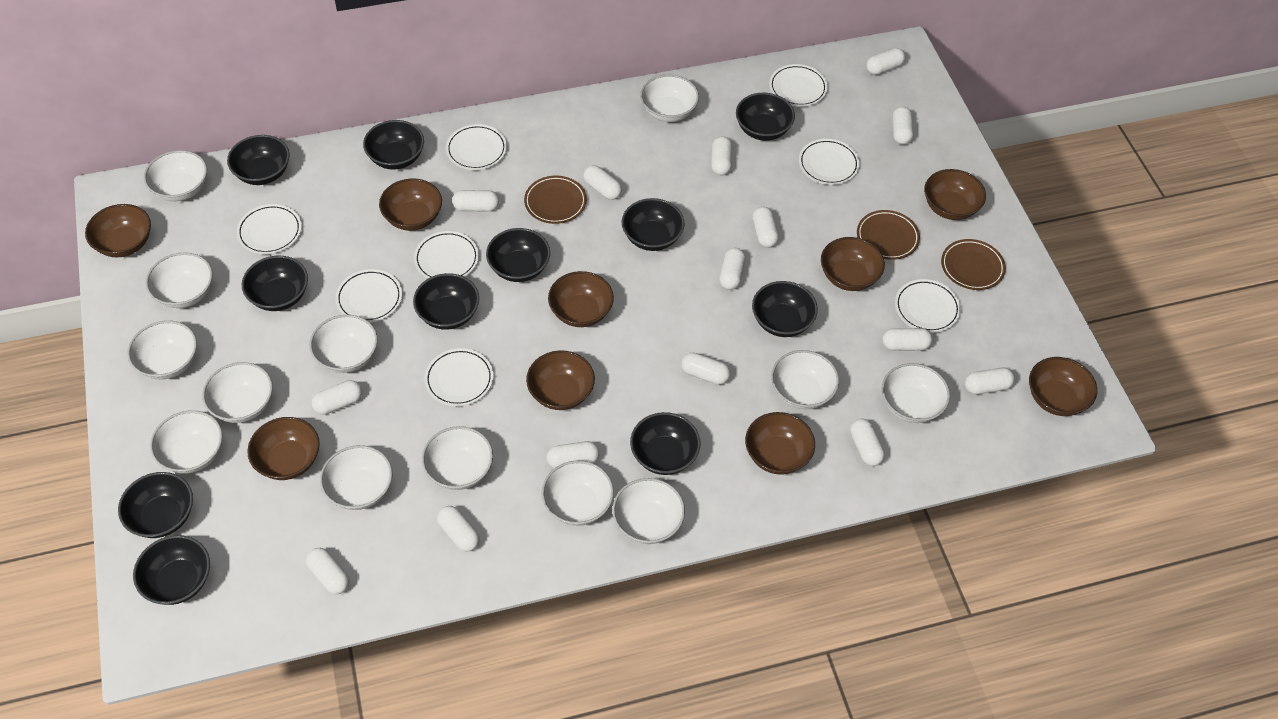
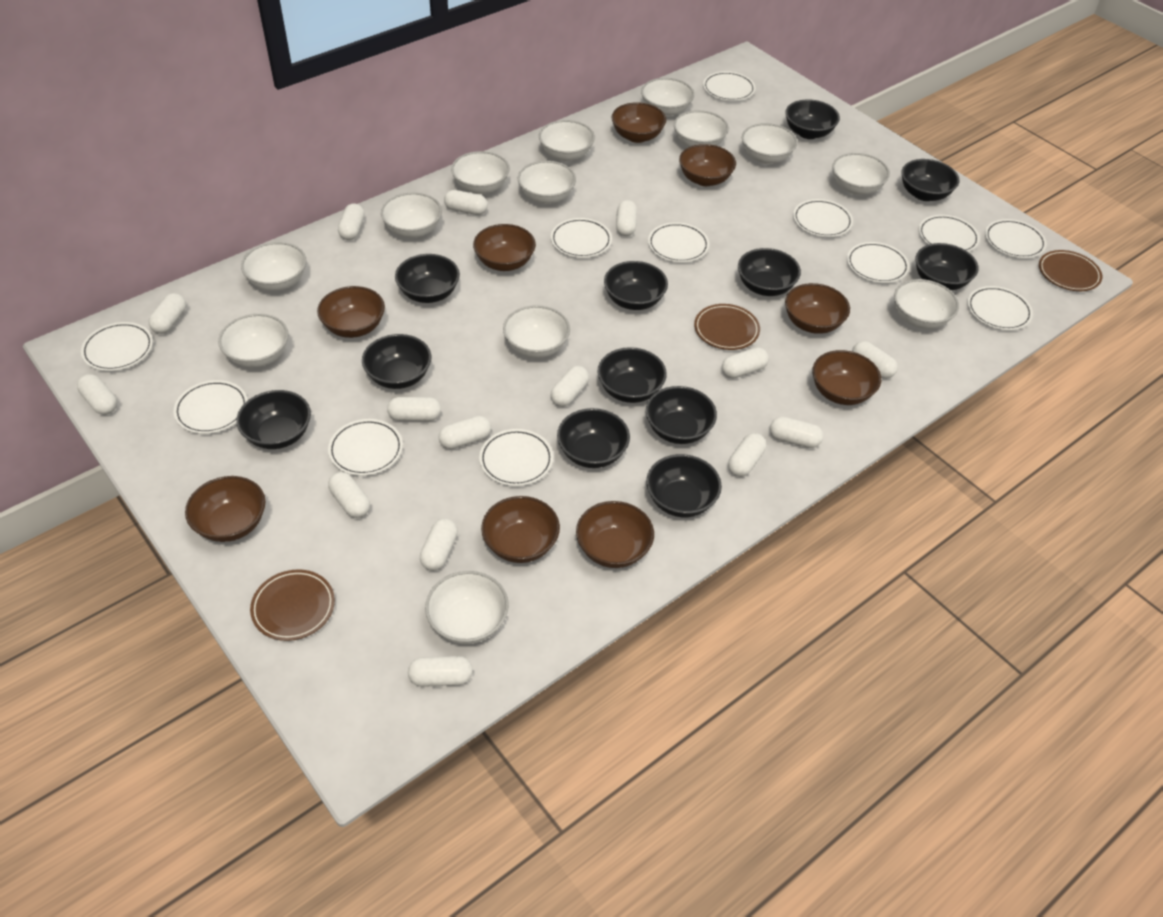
black bowl: [118,472,193,538] [133,535,210,605] [227,135,290,185] [242,256,308,311] [363,120,424,170] [413,273,479,330] [486,228,550,282] [622,198,685,251] [630,412,700,475] [736,93,795,141] [752,281,818,337] = 11 -> [236,390,311,449] [362,334,431,389] [395,254,460,303] [557,408,630,468] [597,347,667,403] [604,261,668,310] [646,386,717,444] [646,454,722,517] [738,248,801,296] [785,99,840,139] [901,159,959,201] [916,243,979,290] = 12
white plate: [237,204,301,254] [336,269,402,323] [414,231,479,278] [425,348,493,406] [446,124,507,170] [769,64,828,107] [799,139,860,185] [895,279,961,333] = 8 -> [81,322,153,371] [173,380,248,434] [328,419,403,476] [479,429,553,486] [551,218,612,258] [648,222,709,263] [703,71,756,101] [793,199,853,237] [847,242,909,283] [919,215,980,252] [967,286,1033,330] [985,219,1047,258] = 12

